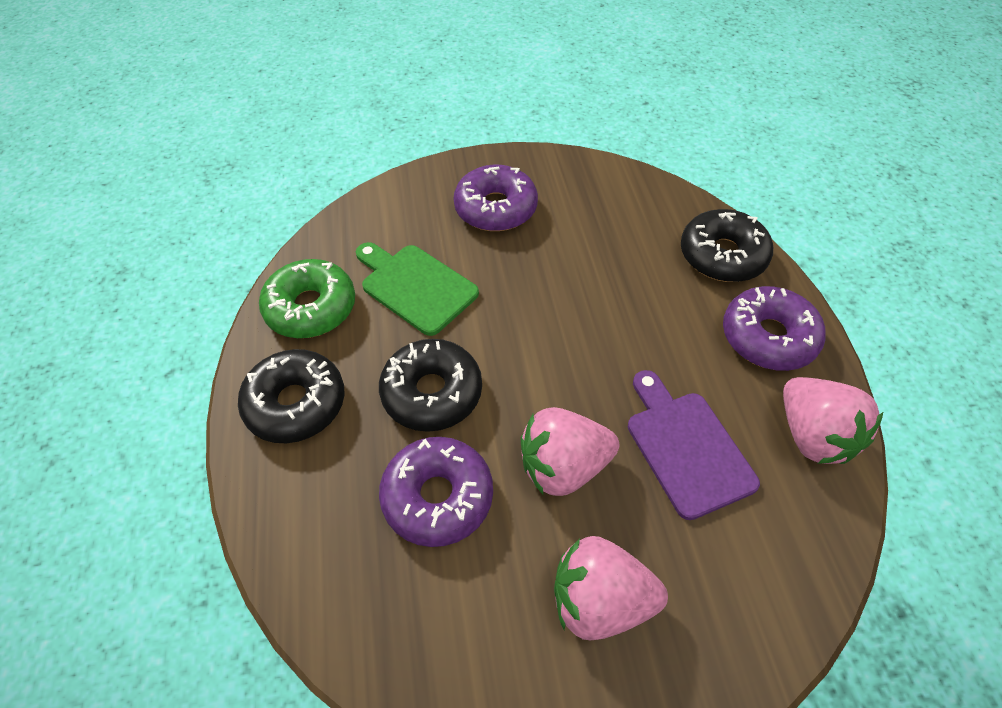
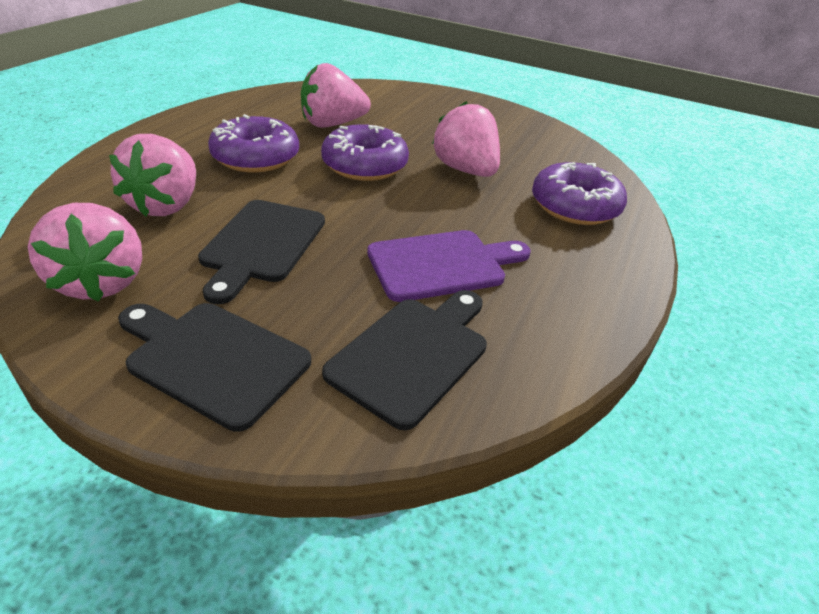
black cutting board: none = 0 -> [118,303,311,432] [198,200,325,304] [322,290,487,430] = 3
black donut: [238,349,345,443] [379,339,482,432] [681,209,773,282] = 3 -> none = 0
green cutting board: [356,242,479,336] = 1 -> none = 0
green donut: [259,259,355,338] = 1 -> none = 0
pink strawberry: [521,407,619,496] [554,536,668,640] [783,377,883,464] = 3 -> [28,203,142,302] [109,134,196,217] [301,63,371,128] [432,101,500,177] = 4

